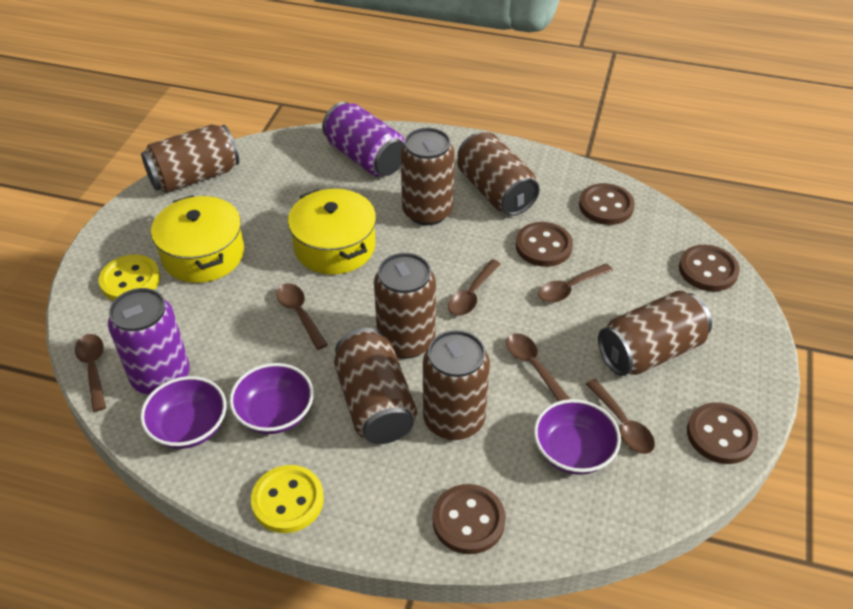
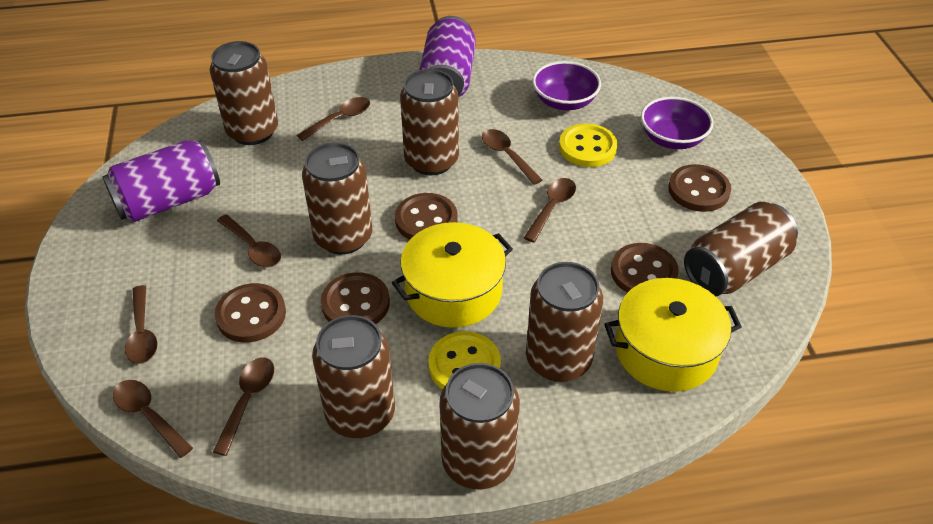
brown spoon: [75,334,106,412] [276,283,328,350] [448,259,501,316] [506,333,570,401] [538,263,613,303] [586,379,655,454] = 6 -> [113,380,193,458] [125,285,157,364] [213,357,274,456] [217,215,281,267] [297,97,370,141] [482,129,542,185] [524,178,576,242] = 7
purple bowl: [140,376,227,449] [229,363,314,434] [534,399,621,475] = 3 -> [532,61,601,110] [641,97,714,149] = 2

